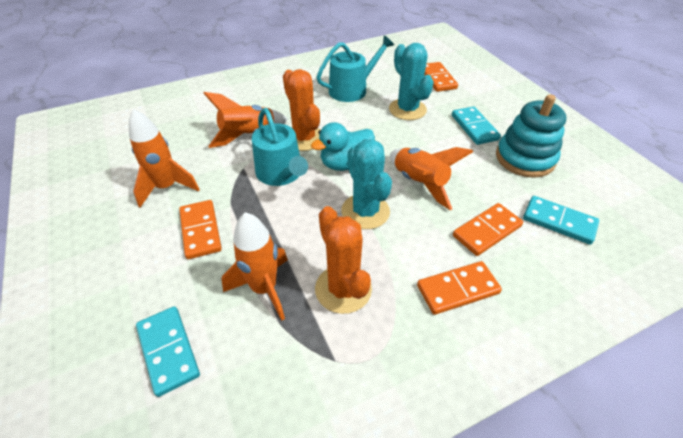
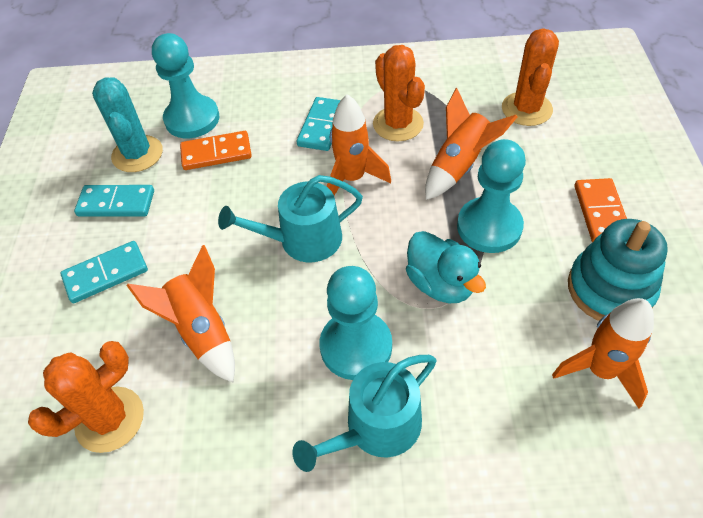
orange cactus: [283,69,320,151] [315,206,372,314] = 2 -> [28,341,144,453] [373,45,425,141] [502,28,559,126] = 3
orange domino: [179,200,222,259] [417,261,502,315] [424,62,458,92] [453,203,523,256] = 4 -> [180,131,252,170] [575,178,627,242] = 2
turquoise cactus: [341,139,392,229] [389,43,434,120] = 2 -> [92,77,163,172] = 1
turquoise pawn: none = 0 -> [152,33,219,138] [319,266,392,380] [457,139,526,253] = 3

